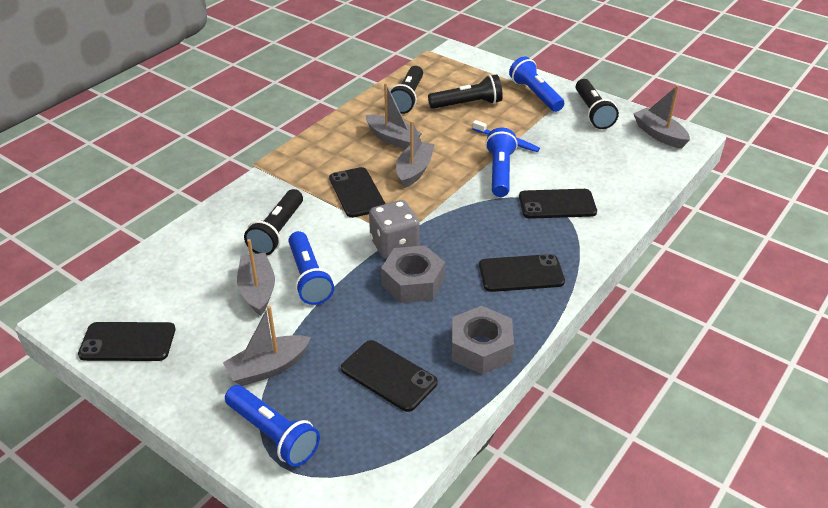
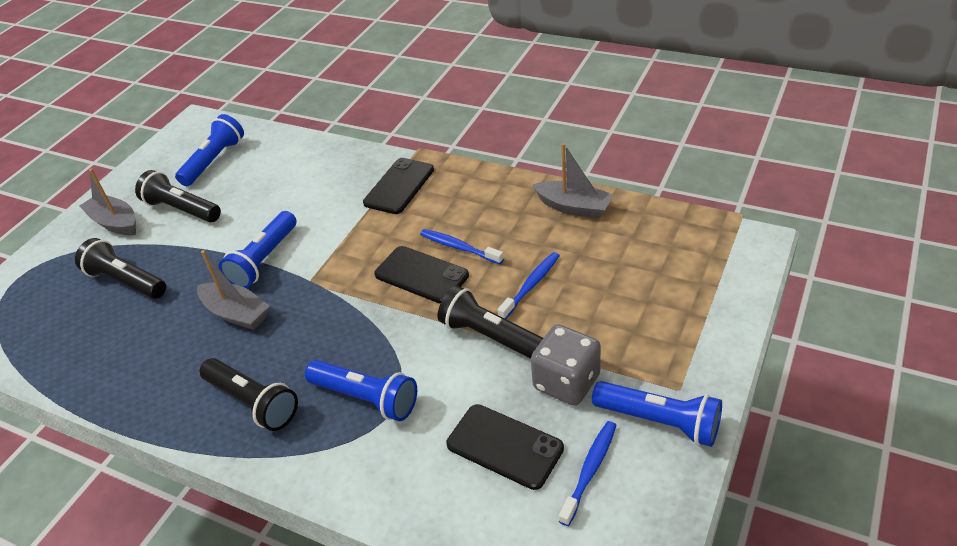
black phone: [78,322,175,361] [329,167,386,218] [341,340,437,412] [479,254,565,292] [519,189,597,219] = 5 -> [363,158,434,214] [374,246,469,304] [446,404,564,490] = 3
blue toothbrush: [472,120,540,152] = 1 -> [420,229,504,264] [497,252,560,319] [559,421,617,526] = 3
grey boat: [223,305,311,386] [237,239,275,316] [366,83,422,149] [396,121,435,188] [633,85,690,148] = 5 -> [80,169,136,235] [197,250,270,330] [533,143,614,219] = 3
grey nut: [381,245,445,303] [451,306,514,375] = 2 -> none = 0

